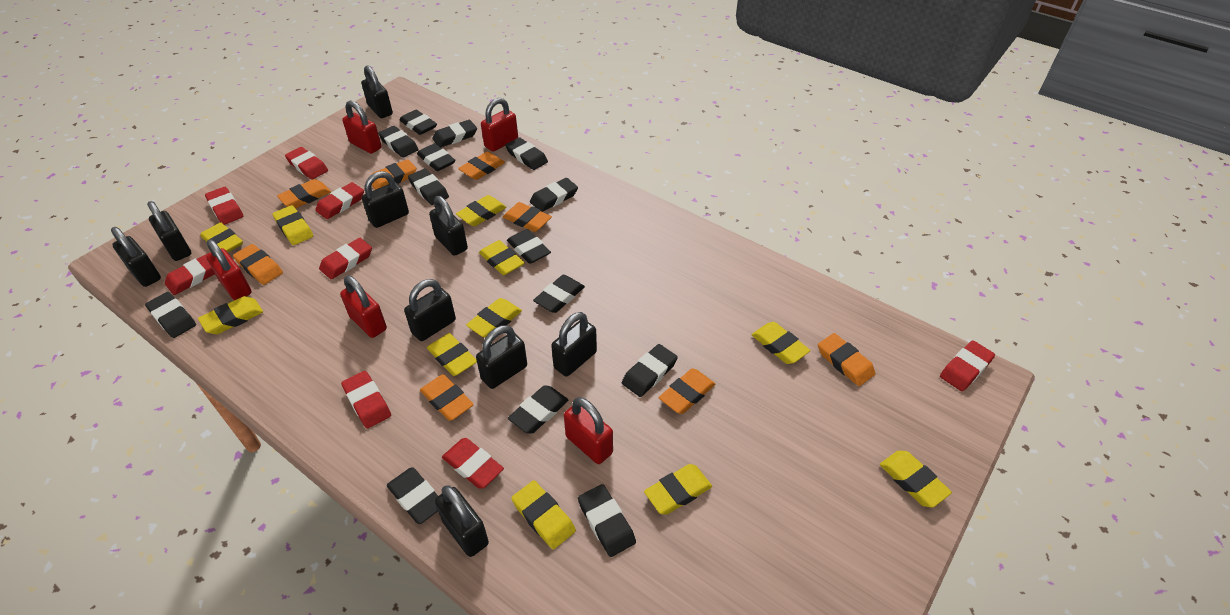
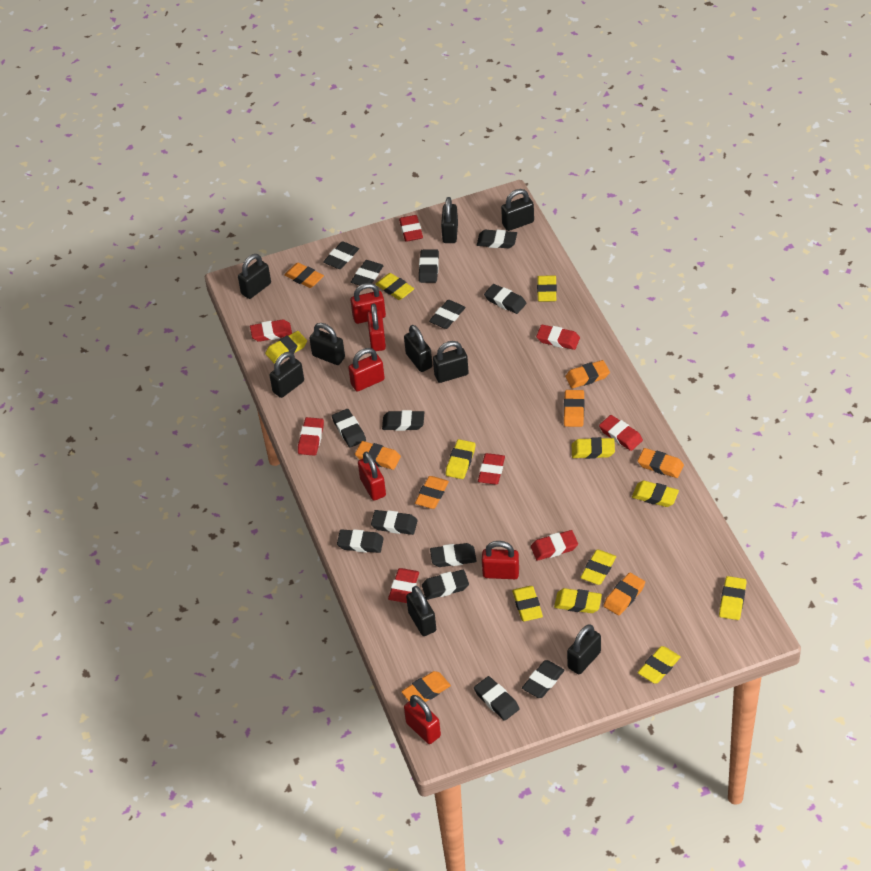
red padlock: [206,240,252,300] [340,276,387,338] [342,100,382,154] [481,98,518,152] [564,397,613,464] = 5 -> [348,348,385,391] [351,283,386,324] [358,451,386,500] [367,304,386,351] [404,695,441,744] [482,541,519,579] = 6

